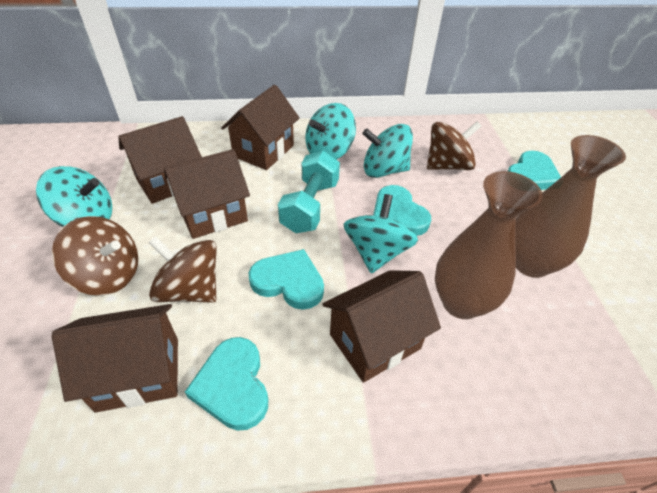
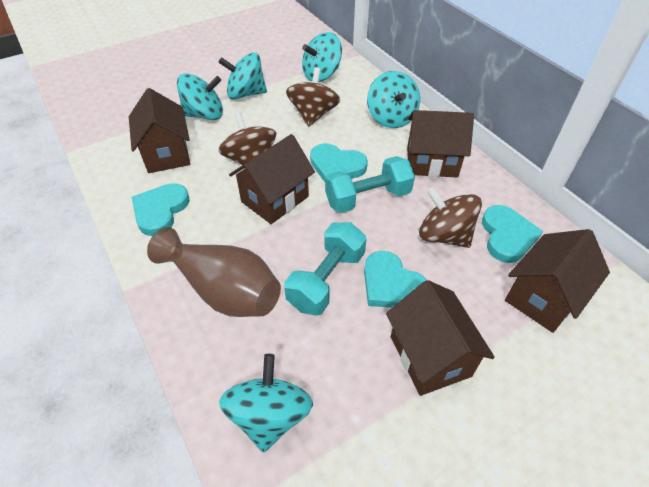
brown vase: [435,171,543,319] [515,135,626,278] = 2 -> [147,227,281,317] = 1
turquoise dumbbell: [278,151,340,233] = 1 -> [284,222,367,316] [325,156,415,213] = 2
turquoise spinning top: [36,166,112,227] [305,103,356,160] [344,194,418,273] [362,124,413,178] = 4 -> [177,73,223,120] [218,52,267,100] [219,354,313,452] [302,32,342,82] [367,71,420,128] = 5

